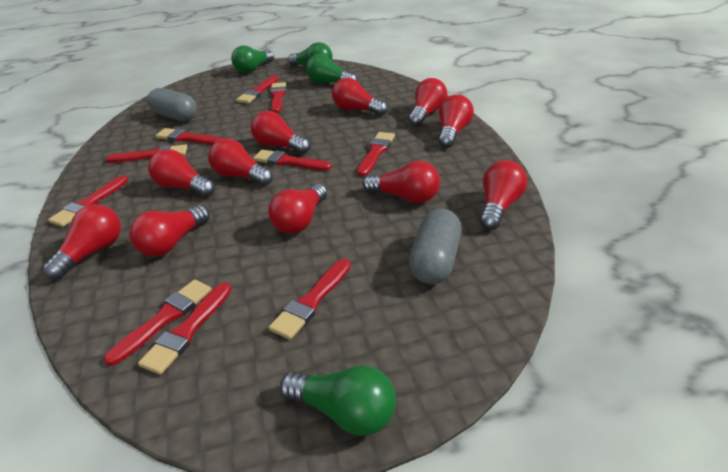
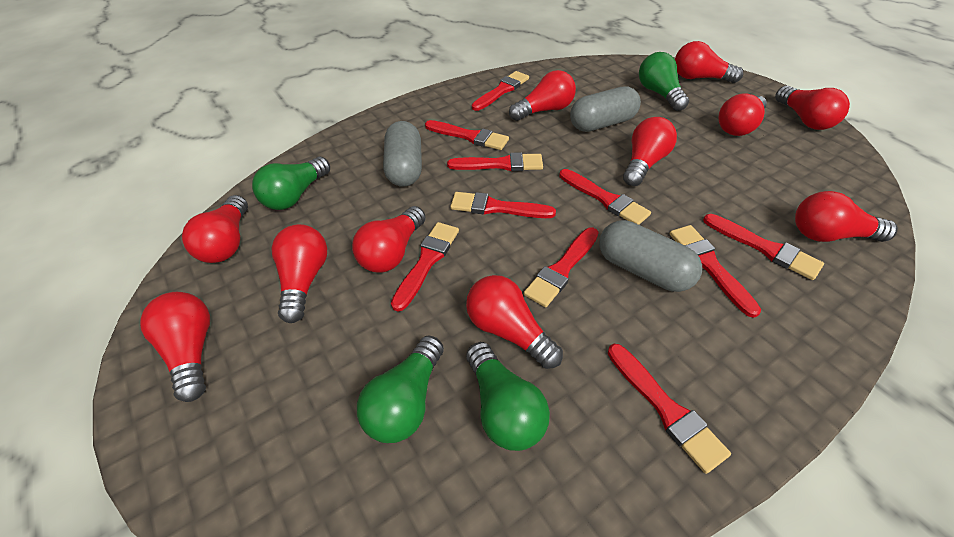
grey capsule: [147,88,197,121] [409,209,462,284] = 2 -> [383,121,422,187] [570,86,641,132] [599,220,702,292] = 3

